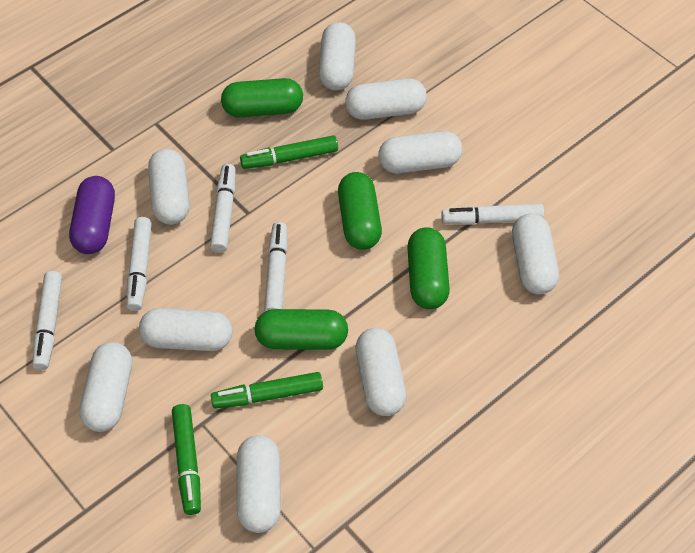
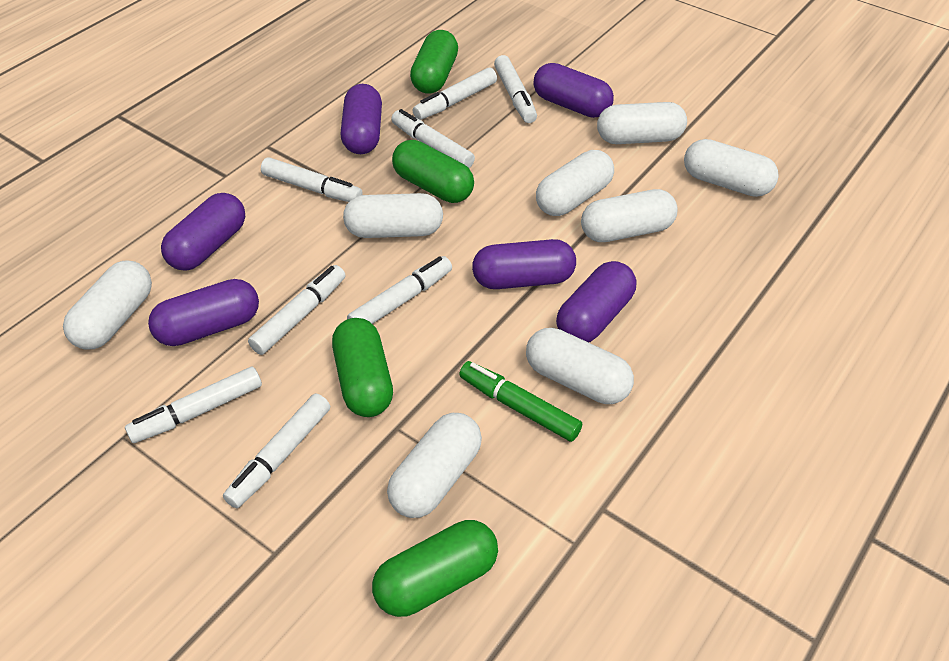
green marker: [172,404,201,515] [211,372,323,409] [240,135,338,169] = 3 -> [459,361,582,442] = 1
purple capsule: [69,176,115,254] = 1 -> [148,279,259,346] [161,193,245,271] [340,84,382,154] [472,239,576,289] [533,63,614,118] [556,261,636,342] = 6
white capsule: [79,342,132,432] [139,308,232,351] [148,149,189,225] [237,435,281,533] [319,22,356,91] [345,79,427,120] [356,328,406,416] [378,131,462,173] [512,214,559,294] = 9 -> [63,260,152,349] [343,193,443,238] [387,413,482,518] [526,328,634,404] [536,150,614,216] [581,189,678,242] [597,102,687,144] [684,139,779,197] = 8
white marker: [33,271,62,370] [127,217,152,311] [210,164,236,253] [264,222,288,312] [441,203,544,225] = 5 -> [125,366,262,443] [223,394,330,508] [248,265,346,355] [261,157,363,202] [347,256,452,324] [391,109,475,168] [413,68,497,120] [494,55,537,123] = 8

